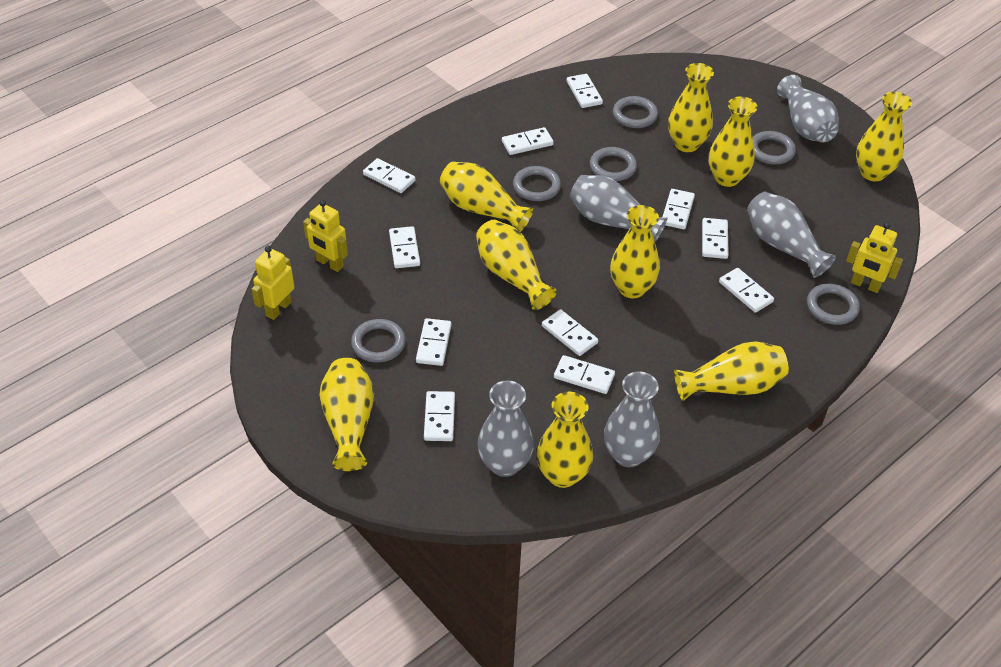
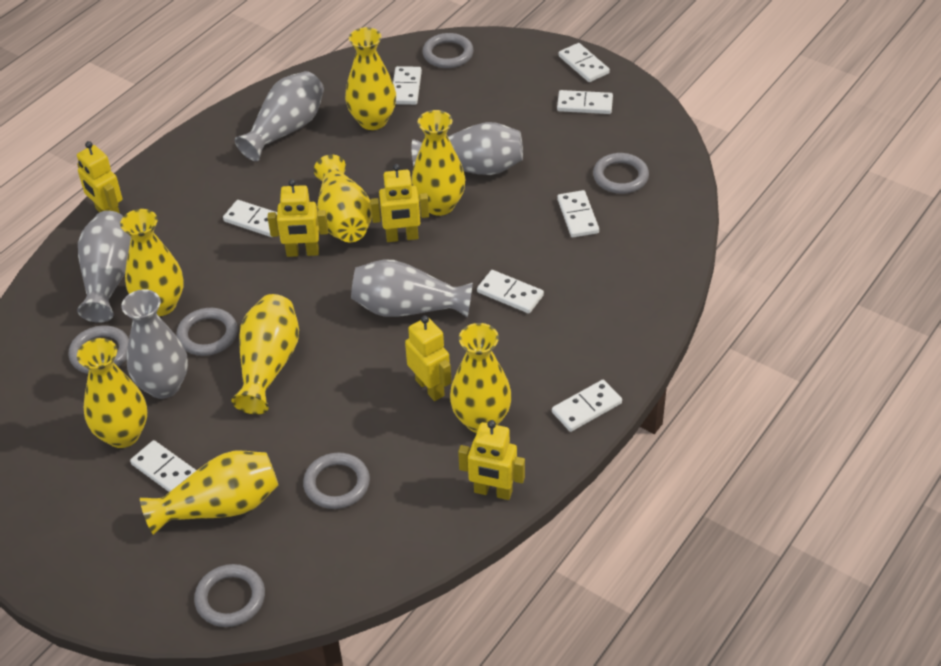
white domino: [363,158,415,193] [389,226,420,268] [416,318,452,366] [424,391,455,441] [502,127,553,155] [542,309,598,356] [554,355,615,394] [567,74,603,108] [663,189,695,229] [702,218,729,259] [719,268,774,313] = 11 -> [130,440,196,492] [223,200,277,237] [393,66,422,105] [477,270,544,313] [552,380,622,432] [557,90,613,114] [557,190,599,238] [559,43,610,82] = 8
yellow robot: [252,246,295,320] [303,200,348,272] [846,222,903,293] = 3 -> [77,141,122,213] [268,179,328,257] [370,164,429,242] [405,316,452,401] [458,420,525,500] = 5
yellow vase: [319,358,374,471] [440,162,533,232] [476,220,557,310] [537,392,593,488] [610,205,660,298] [668,63,714,152] [674,341,789,401] [709,96,758,187] [856,92,912,182] = 9 -> [77,338,147,448] [120,209,184,316] [140,451,278,535] [231,294,299,414] [314,155,372,242] [345,27,396,130] [411,110,465,216] [450,323,512,433] = 8

